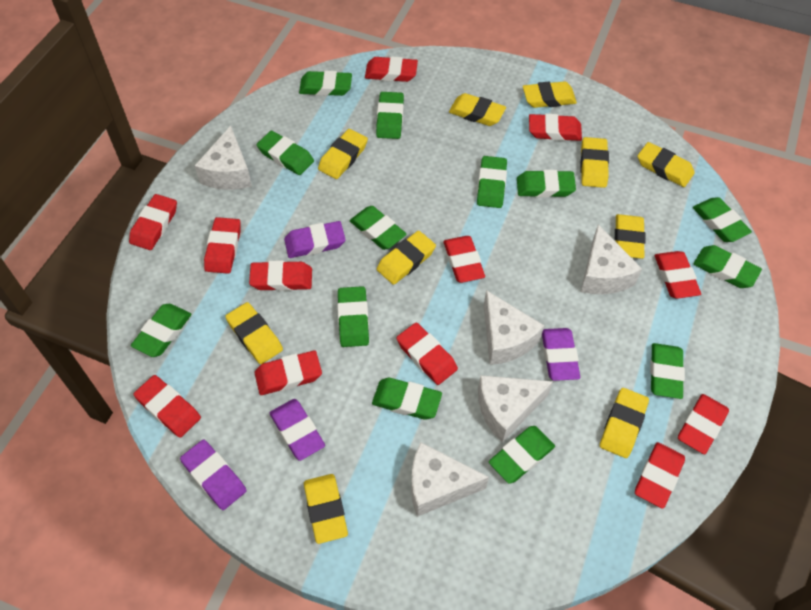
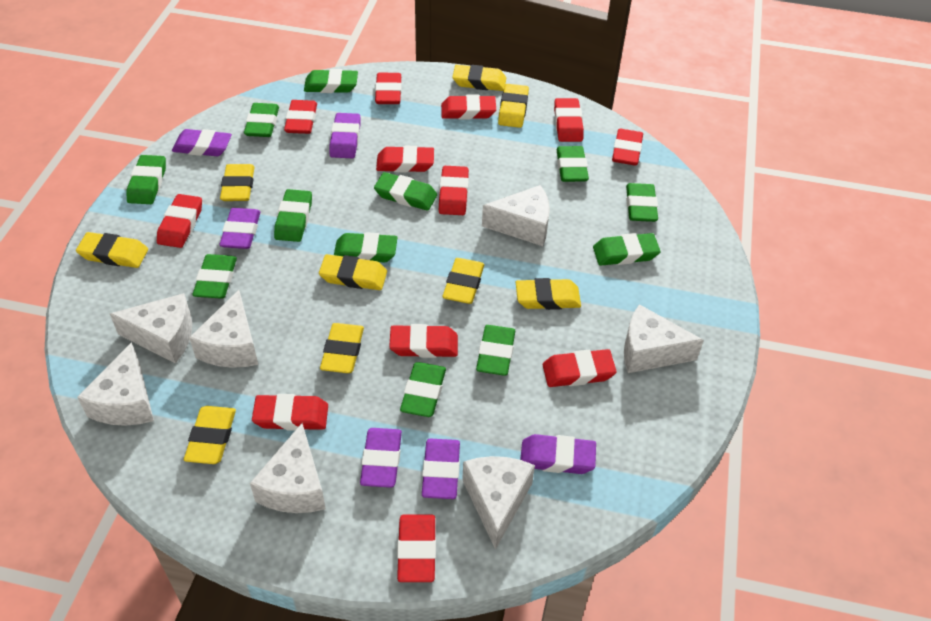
green eraser: [131,304,191,357] [257,131,314,175] [299,71,352,96] [337,286,369,347] [350,206,407,250] [372,378,442,420] [376,92,404,139] [477,156,507,208] [489,426,555,484] [517,170,576,198] [650,343,685,399] [693,197,752,242] [694,245,762,288] = 13 -> [127,155,166,204] [192,254,237,299] [244,103,279,137] [274,189,312,242] [304,69,358,93] [334,232,398,262] [374,172,437,211] [400,362,446,417] [476,325,515,376] [556,146,589,182] [593,233,661,266] [626,183,658,222] = 12
purple eraser: [180,440,247,510] [270,399,325,461] [284,221,346,258] [542,328,580,381] = 4 -> [172,129,232,156] [219,208,260,249] [329,113,361,158] [360,428,402,488] [422,438,460,499] [520,434,596,474] = 6
white cheese: [194,126,252,190] [411,442,489,517] [478,375,553,443] [484,290,545,365] [581,224,642,294] = 5 -> [77,342,154,426] [110,293,192,364] [189,290,258,368] [250,423,326,513] [462,456,535,550] [482,185,550,246] [624,304,704,373] = 7
yellow eraser: [225,302,283,364] [304,474,348,544] [318,129,368,179] [377,231,436,285] [449,93,506,126] [523,81,577,108] [580,137,609,188] [600,388,649,458] [615,214,646,259] [637,142,695,187] = 10 -> [76,232,148,268] [184,406,236,464] [220,164,255,201] [319,254,387,290] [320,323,364,373] [442,258,484,304] [452,65,506,91] [498,84,529,128] [516,278,581,310] = 9

